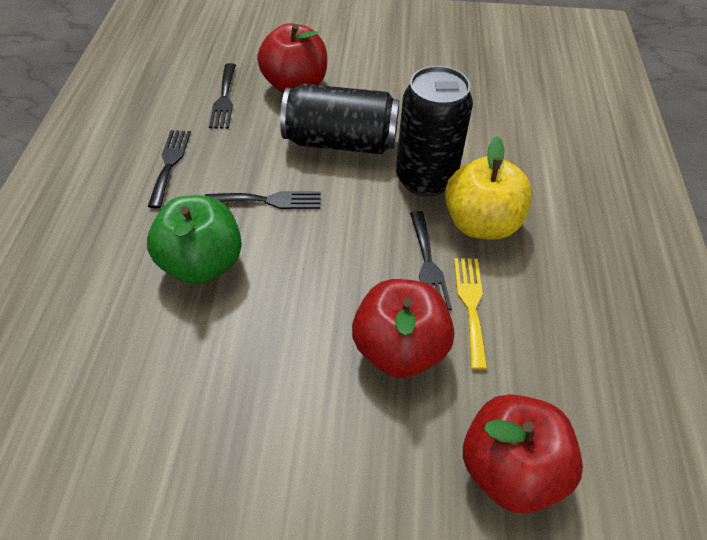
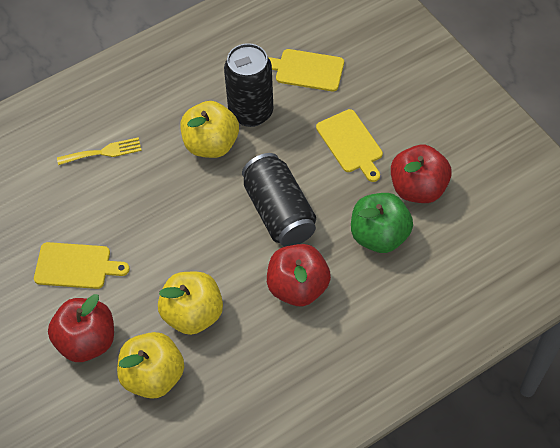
black fork: [148,130,191,208] [205,191,321,209] [209,63,236,128] [410,211,452,310] = 4 -> none = 0
yellow apple: [445,136,532,240] = 1 -> [117,332,184,399] [158,272,223,335] [181,101,239,158] = 3
yellow cutting board: none = 0 -> [34,242,130,289] [268,49,344,92] [316,109,383,182] = 3

